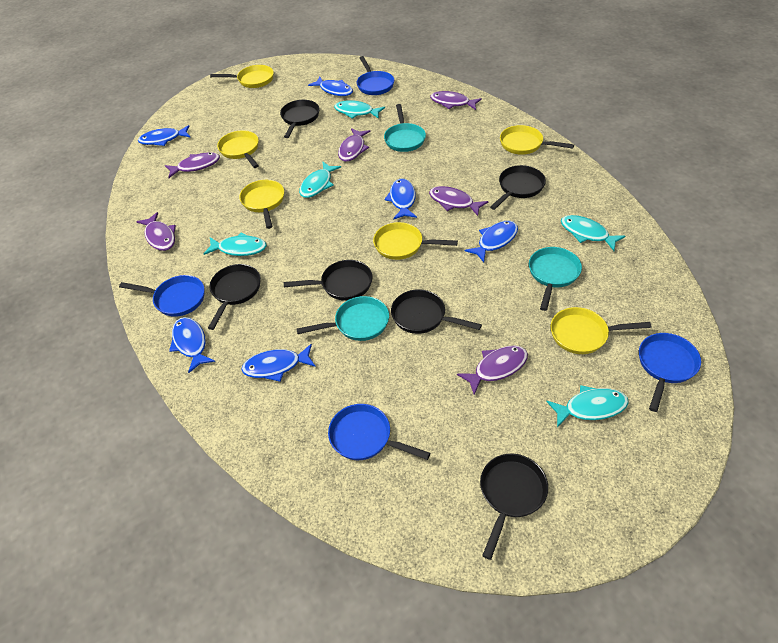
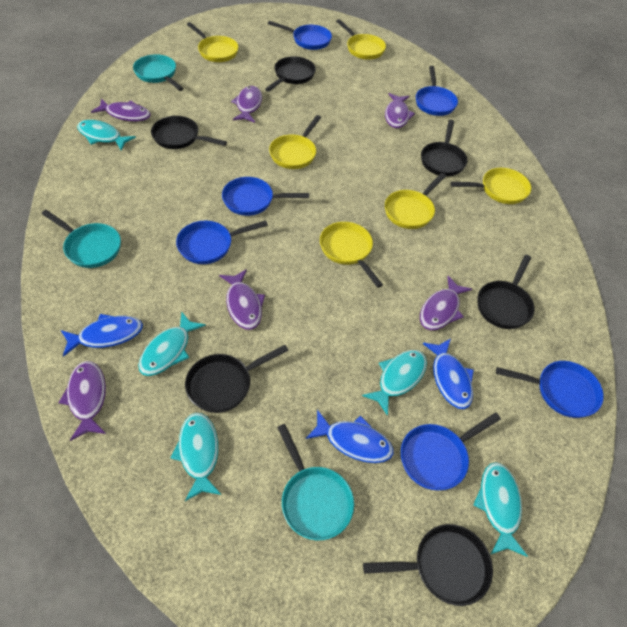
blue fish: [138,125,190,146] [169,317,215,373] [241,344,316,382] [308,76,353,96] [384,178,417,220] [465,221,518,262] = 6 -> [61,314,143,357] [306,410,393,463] [423,339,474,409] = 3
blue pan: [119,275,205,317] [328,404,430,460] [357,56,394,95] [639,333,701,412] = 4 -> [176,220,268,264] [222,177,309,216] [268,21,332,50] [401,413,501,490] [416,66,458,116] [496,361,604,418] = 6

